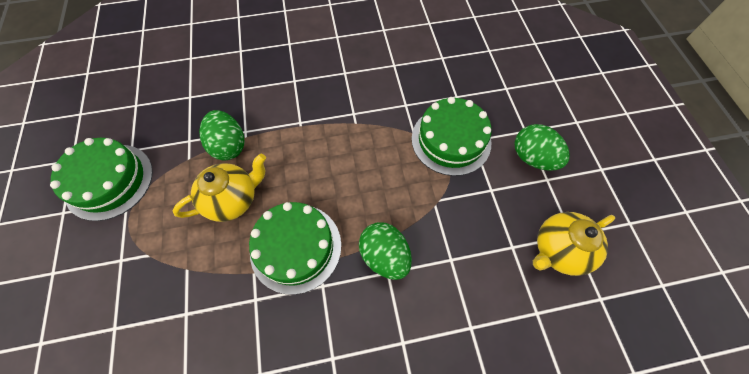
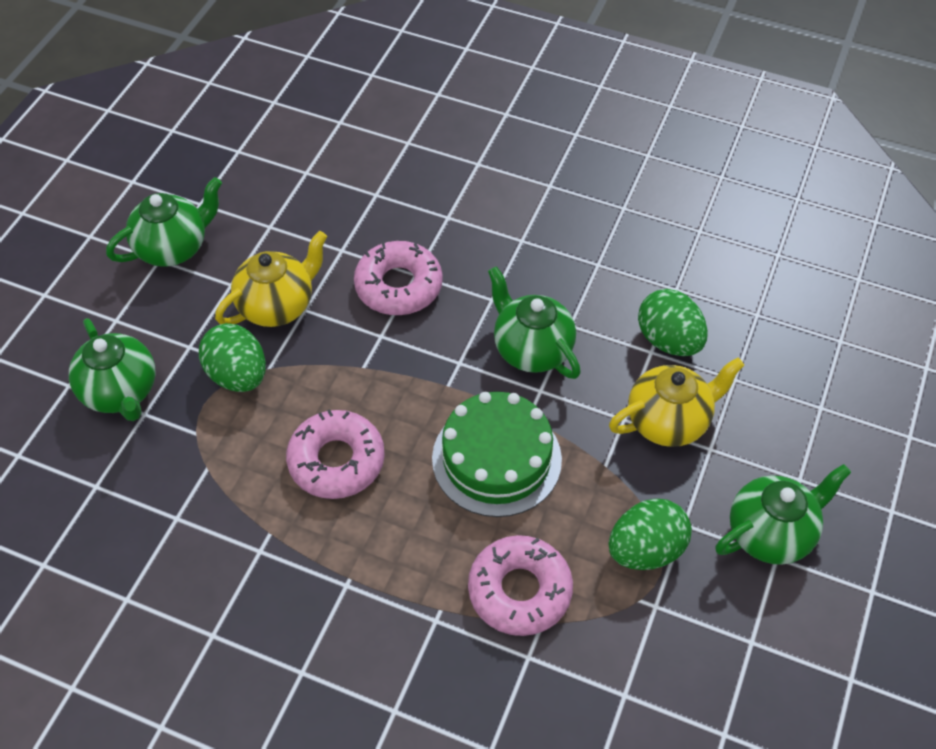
green cake: [50,138,153,221] [249,202,341,295] [412,97,492,176] = 3 -> [432,392,562,517] = 1
green teapot: none = 0 -> [69,318,156,421] [106,177,222,267] [488,266,581,379] [715,464,851,565] = 4
pink donut: none = 0 -> [286,409,385,499] [354,241,443,315] [468,535,573,636] = 3

